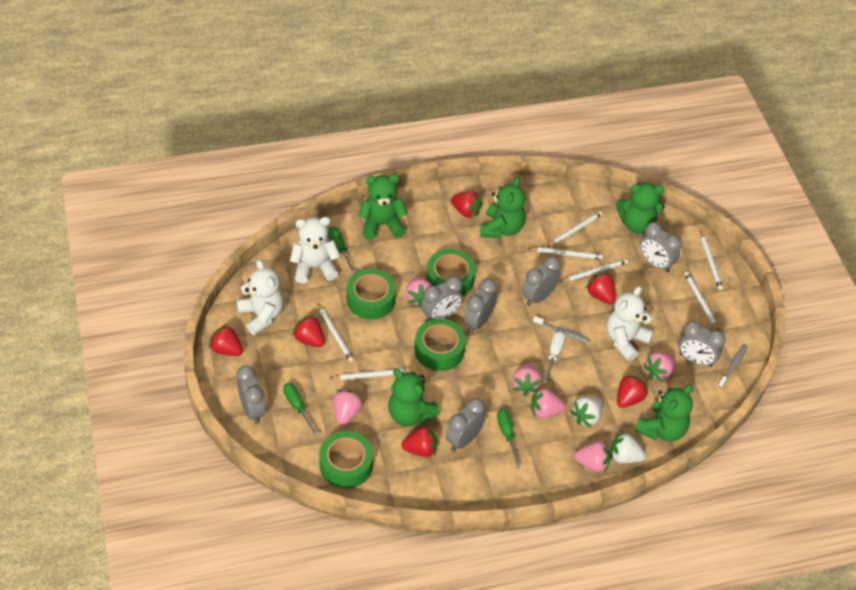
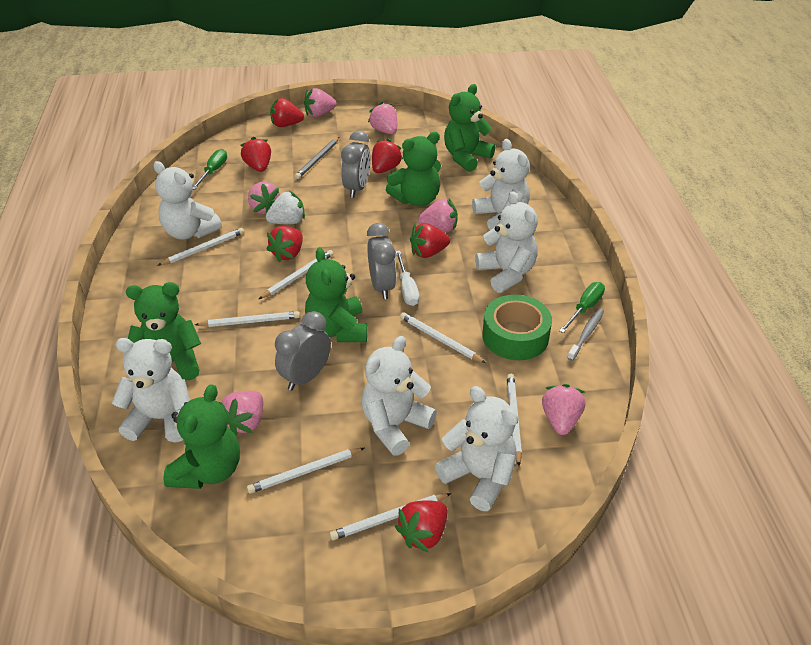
green screwdriver: [283,383,319,436] [328,226,356,274] [497,409,521,468] = 3 -> [193,149,227,190] [559,282,605,333] = 2
green tape: [319,431,373,488] [347,269,396,319] [415,319,466,371] [426,249,476,296] = 4 -> [482,295,552,360] = 1
grey clock: [237,365,265,424] [421,276,463,322] [446,398,486,451] [464,279,497,333] [522,257,561,306] [640,222,681,272] [678,321,726,367] = 7 -> [275,311,331,391] [341,131,371,198] [367,223,396,299] = 3
grey pencil: none = 0 -> [295,137,339,179] = 1
grey toothbrush: [533,316,591,343] [718,344,748,388] = 2 -> [567,308,604,361] = 1
white strawberry: [570,397,603,427] [610,432,646,463] = 2 -> [266,191,305,224] = 1
white teddy bear: [237,260,284,335] [290,217,340,284] [606,286,654,361] = 3 -> [112,338,190,442] [153,161,222,240] [362,336,437,456] [435,386,518,511] [472,139,530,230] [475,191,538,293] = 6

